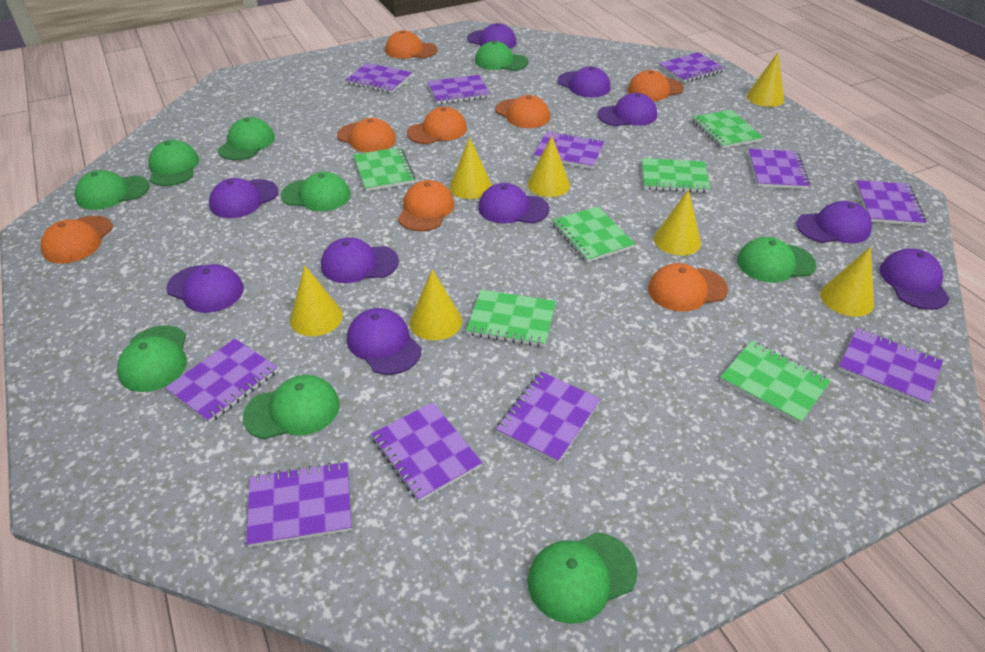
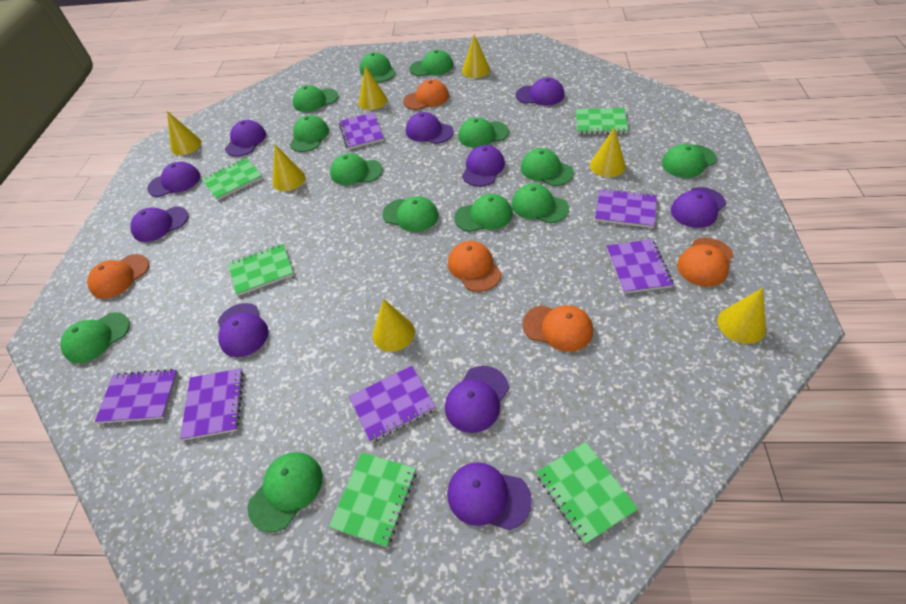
green cap: [75,170,150,210] [117,325,187,392] [148,140,199,186] [218,117,275,160] [243,375,340,439] [281,172,351,211] [475,41,529,71] [527,532,638,624] [737,237,816,283] = 9 -> [60,312,130,363] [247,452,323,533] [290,115,329,152] [293,85,339,112] [330,153,383,185] [360,52,396,82] [382,196,438,232] [409,50,453,76] [454,194,513,232] [458,117,509,148] [512,184,569,223] [521,148,574,186] [662,144,717,178] = 13
green notebook: [353,147,415,192] [466,290,556,347] [552,206,635,263] [642,158,710,193] [692,110,763,149] [720,341,831,424] = 6 -> [202,158,262,200] [228,244,294,296] [329,452,416,547] [536,442,638,544] [576,108,628,134] = 5
orange cap: [41,216,113,264] [337,118,396,153] [385,30,438,59] [398,180,455,231] [407,107,467,144] [495,95,550,128] [628,70,684,101] [648,263,728,312] = 8 -> [87,254,149,299] [403,79,449,110] [448,241,502,292] [523,305,593,352] [677,238,734,287] = 5
purple notebook: [165,339,278,423] [246,461,352,547] [345,63,412,93] [371,402,482,502] [428,75,490,104] [496,372,601,463] [534,131,604,169] [658,52,725,83] [748,149,810,189] [838,328,943,406] [855,180,926,226] = 11 -> [95,369,178,423] [180,368,244,440] [339,112,384,149] [349,366,436,442] [595,188,657,228] [606,239,673,294] = 6

